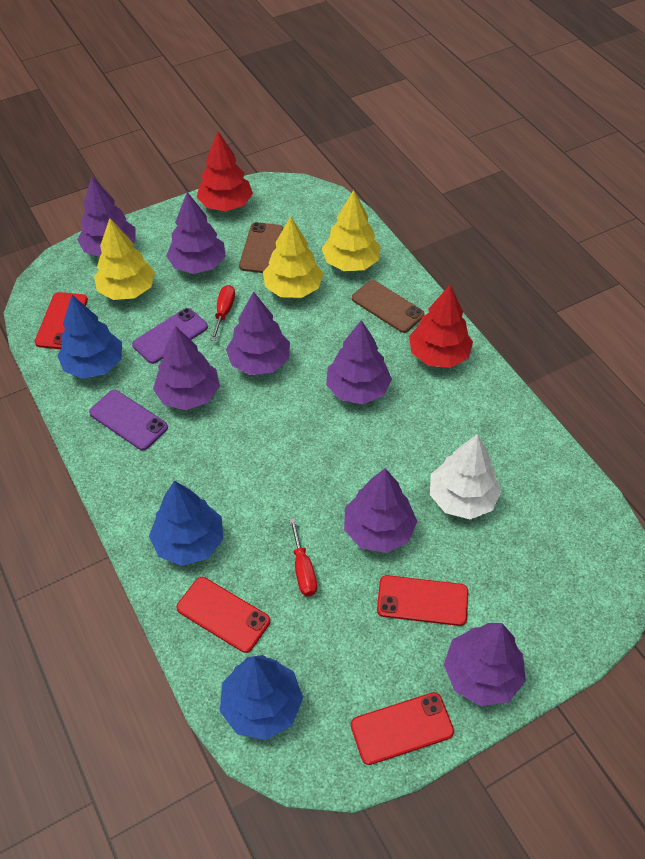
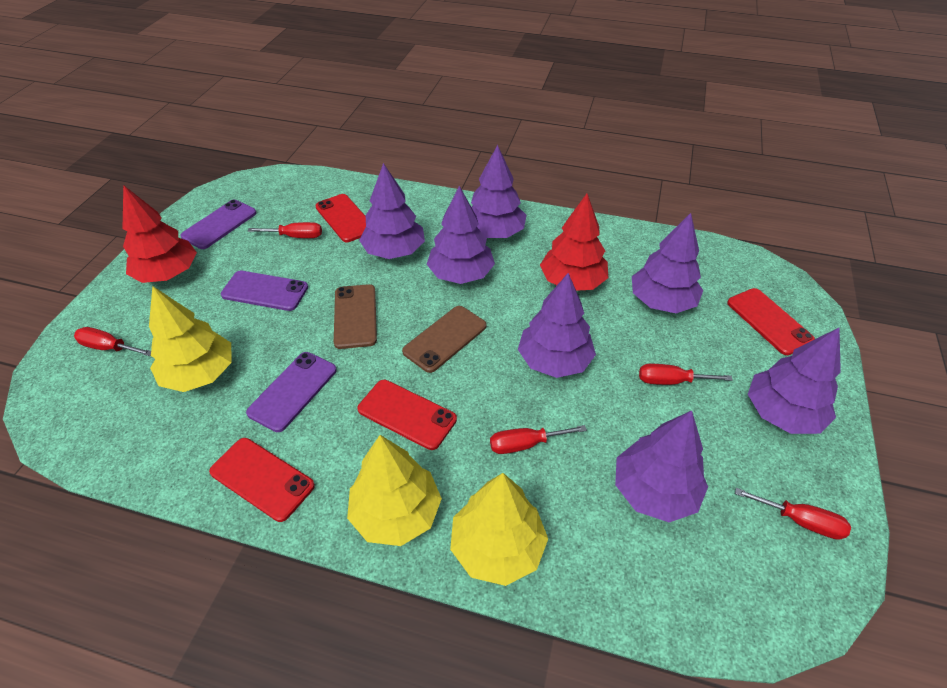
blue tree: [57,295,122,379] [149,481,223,566] [220,655,303,740] = 3 -> none = 0
purple phone: [89,390,168,450] [132,308,208,364] = 2 -> [181,200,256,249] [221,271,308,311] [246,352,337,432] = 3
red screwdriver: [210,285,235,341] [289,518,317,596] = 2 -> [74,327,151,356] [248,222,322,238] [490,425,587,454] [639,364,733,385] [735,488,851,540] = 5
white tree: [430,434,502,519] = 1 -> none = 0

